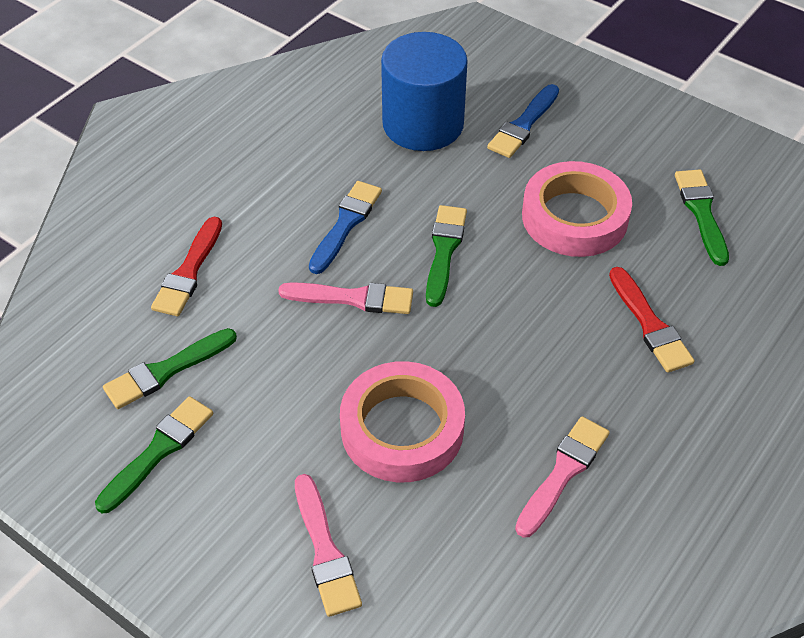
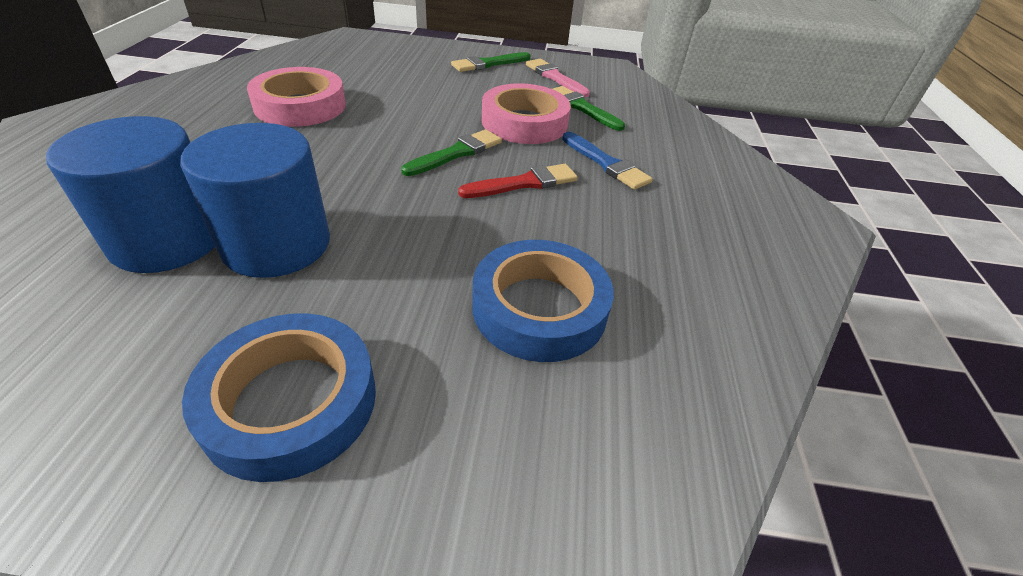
blue brush: [309,181,382,274] [487,84,559,158] = 2 -> [562,132,653,190] = 1
blue cylinder: [381,32,468,151] = 1 -> [46,116,215,273] [180,123,330,278] = 2
blue tape: none = 0 -> [182,313,376,482] [472,240,614,362] = 2
green brush: [95,396,213,513] [103,328,237,409] [426,205,467,307] [675,170,729,266] = 4 -> [401,129,502,176] [451,52,530,72] [553,86,625,131] = 3
pink brush: [278,282,413,314] [295,474,362,617] [515,416,610,538] = 3 -> [526,59,590,97] = 1
red brush: [151,217,222,316] [609,267,694,373] = 2 -> [458,164,578,198] = 1

